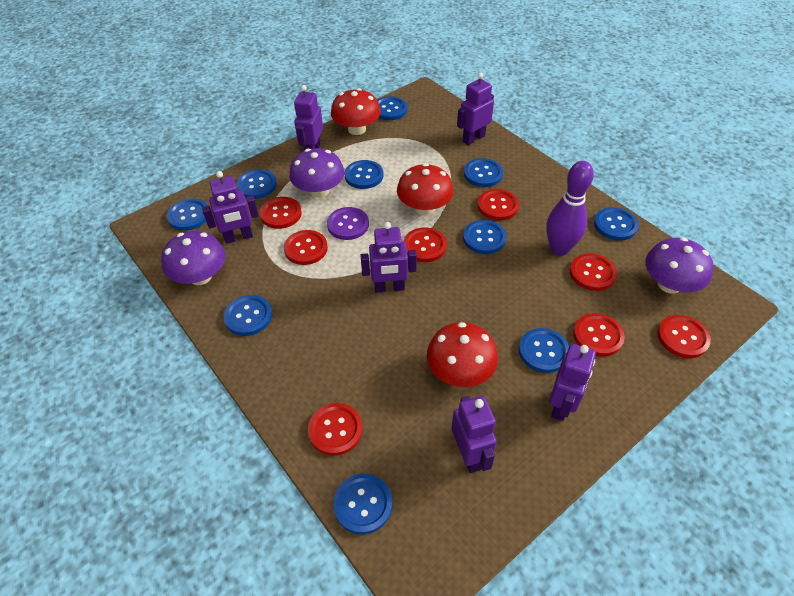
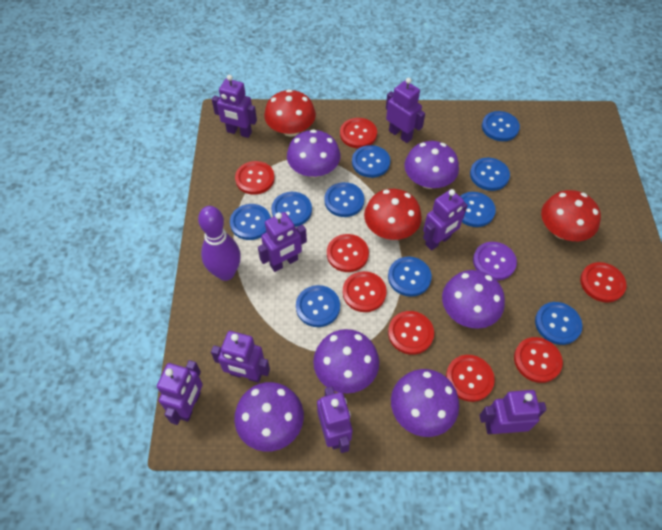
purple mushroom: [161,231,225,285] [289,148,345,198] [645,237,714,294] = 3 -> [234,382,304,452] [287,129,340,178] [313,329,379,394] [391,369,459,437] [404,141,459,189] [442,270,505,329] = 6
purple robot: [202,171,259,244] [294,85,323,151] [361,222,417,293] [452,396,497,473] [457,73,494,145] [549,344,596,421] = 6 -> [157,360,203,425] [211,331,270,383] [212,75,257,138] [258,212,307,272] [317,386,353,453] [386,78,425,143] [423,189,468,251] [479,390,547,434] = 8

